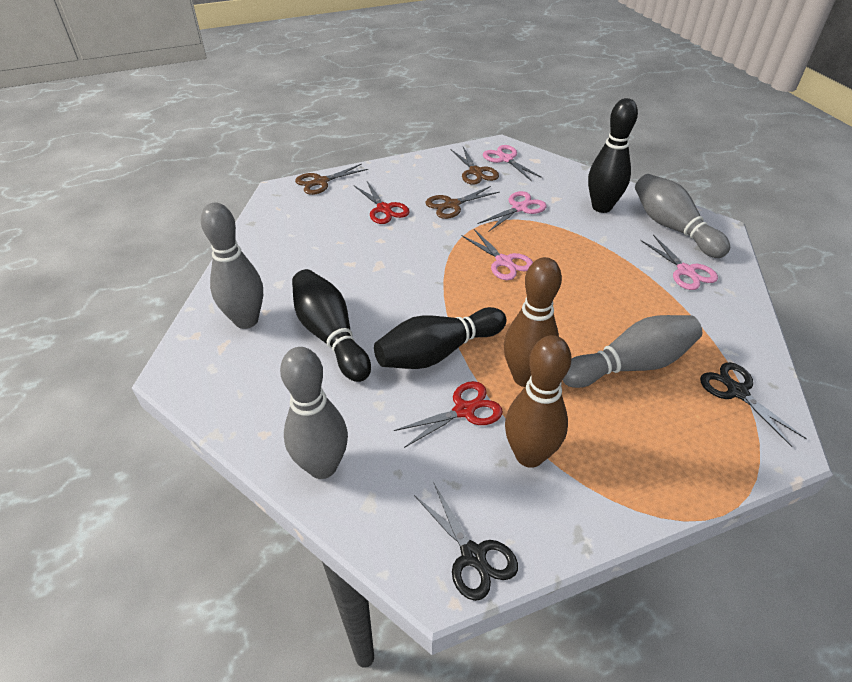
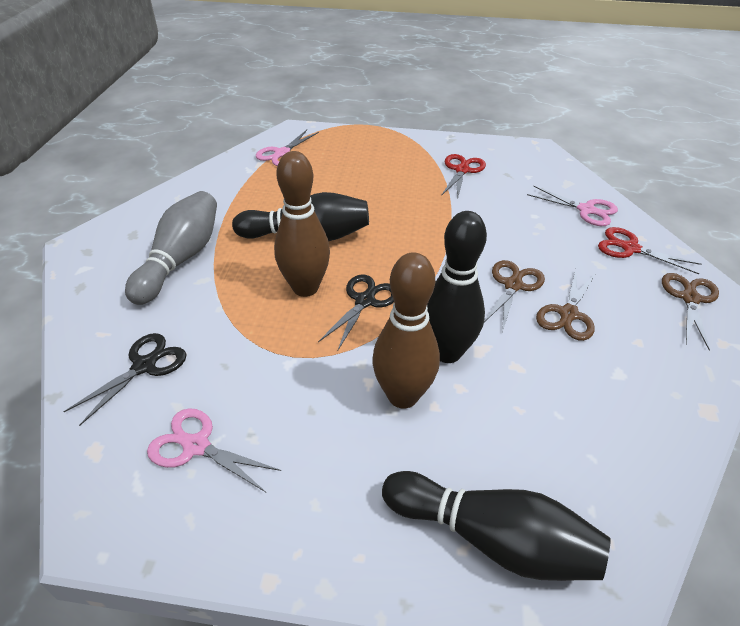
grey bowling pin: [201,202,263,329] [280,347,348,479] [563,315,702,388] [635,174,730,258] = 4 -> [125,191,217,305] = 1
pink scissors: [461,229,533,280] [477,191,547,231] [483,145,543,181] [640,235,718,290] = 4 -> [147,408,281,492] [256,130,319,166] [527,186,618,226] = 3

